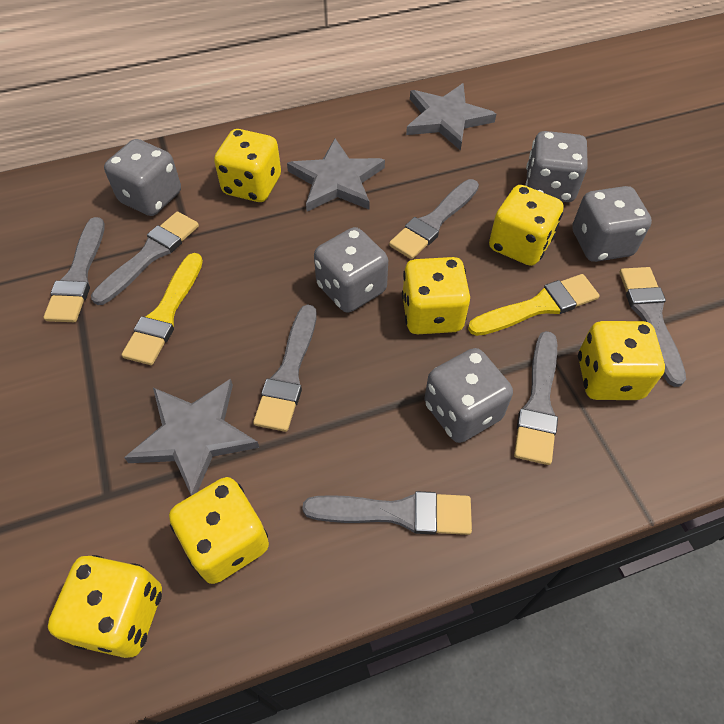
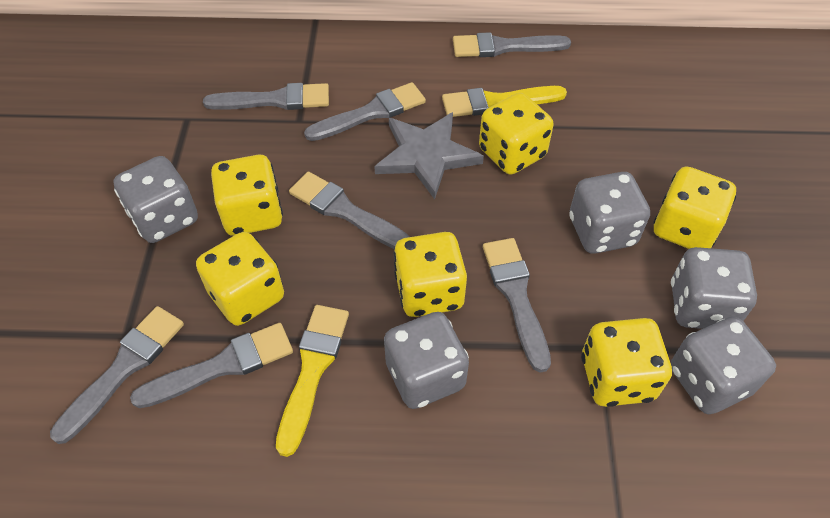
grey star: [124,379,259,496] [287,138,385,212] [406,83,496,151] = 3 -> [374,112,484,199] = 1

